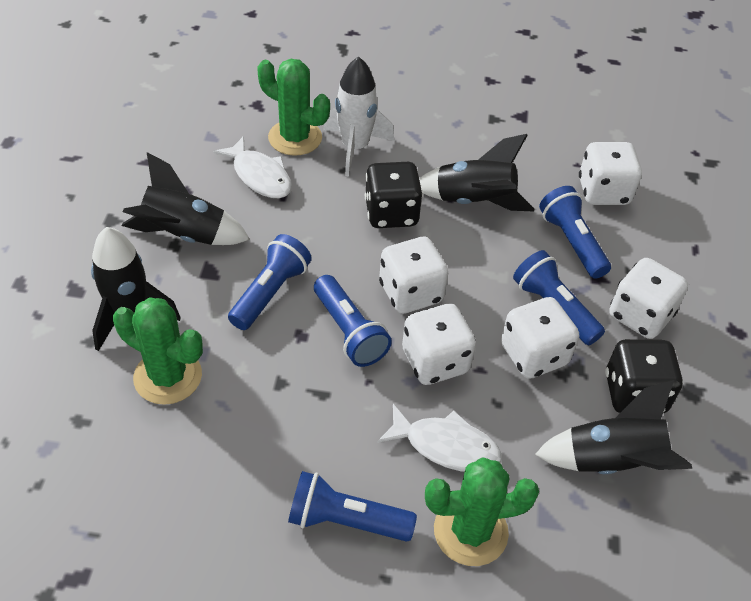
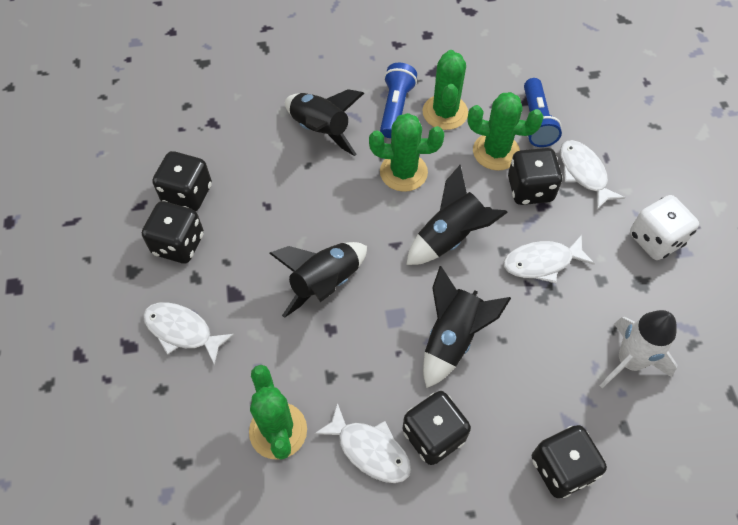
black dice: [365,162,423,228] [605,339,683,413] = 2 -> [142,201,204,263] [153,151,212,211] [403,391,471,465] [508,148,563,205] [532,425,607,498] = 5
blue flashlight: [228,234,312,330] [288,471,417,542] [314,275,392,367] [513,250,605,345] [539,186,611,279] = 5 -> [380,63,417,138] [524,78,562,147] = 2
green cactus: [113,297,203,405] [257,59,330,156] [425,457,539,566] = 3 -> [249,365,307,460] [369,113,444,192] [423,50,468,130] [467,92,544,171] = 4
white dice: [379,237,448,314] [402,303,476,385] [501,297,579,379] [579,142,642,205] [609,258,688,339] = 5 -> [630,195,699,260] = 1
white fish: [213,136,292,198] [377,404,502,472] = 2 -> [143,302,235,366] [314,403,411,483] [504,235,595,283] [560,140,625,210] = 4

